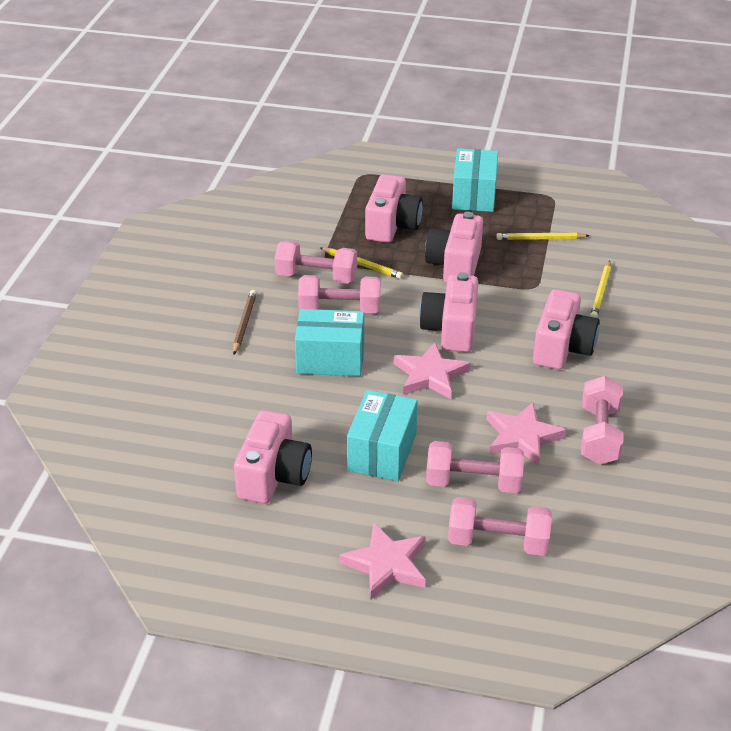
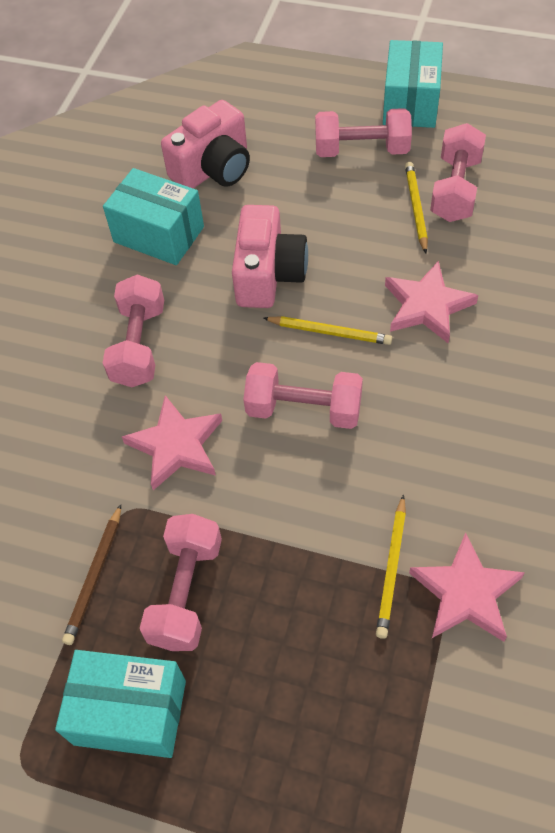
pink camera: [234,410,312,503] [365,174,423,243] [419,272,478,352] [425,212,483,283] [533,289,600,369] = 5 -> [161,100,250,189] [232,205,308,308] = 2

